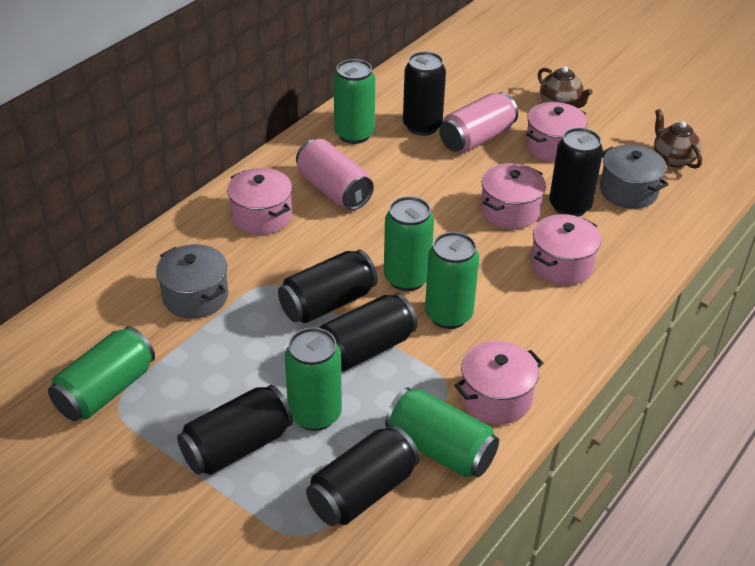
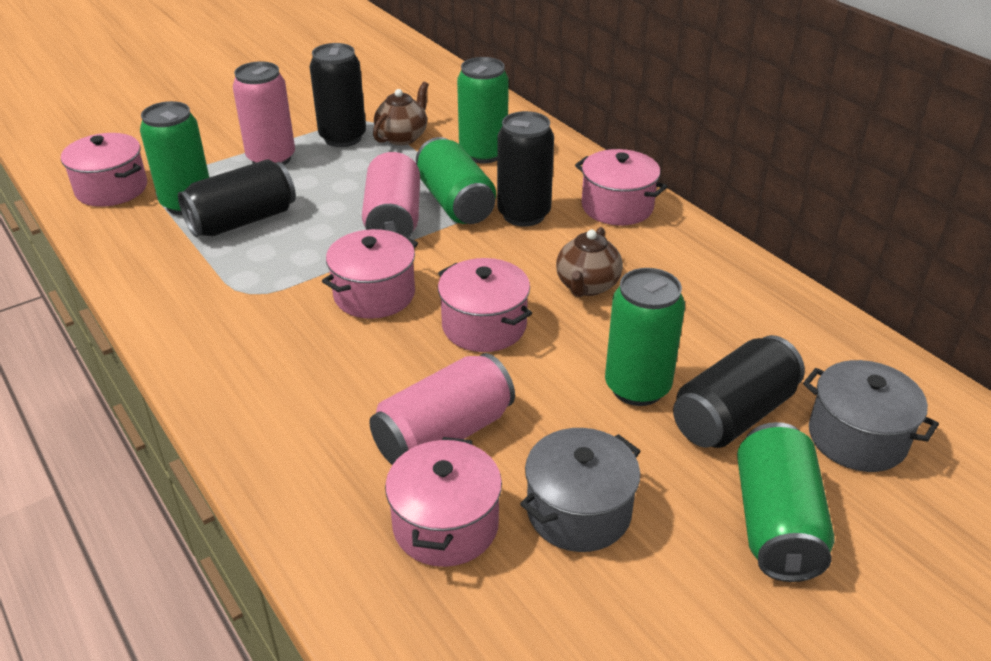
black can: [177,385,293,475] [278,250,378,323] [306,425,420,526] [320,293,417,372] [403,51,446,136] [549,128,603,217] = 6 -> [178,159,296,237] [310,43,366,147] [497,111,554,227] [673,335,805,448] = 4
green can: [48,326,155,421] [285,327,342,431] [333,59,375,144] [384,196,434,291] [385,387,499,477] [425,232,479,329] = 6 -> [140,101,209,215] [416,137,496,224] [457,57,509,163] [605,268,685,406] [737,422,835,582] = 5
pink can: [296,139,374,210] [439,92,518,153] = 2 -> [233,61,295,165] [362,152,420,237] [369,353,515,465] = 3

